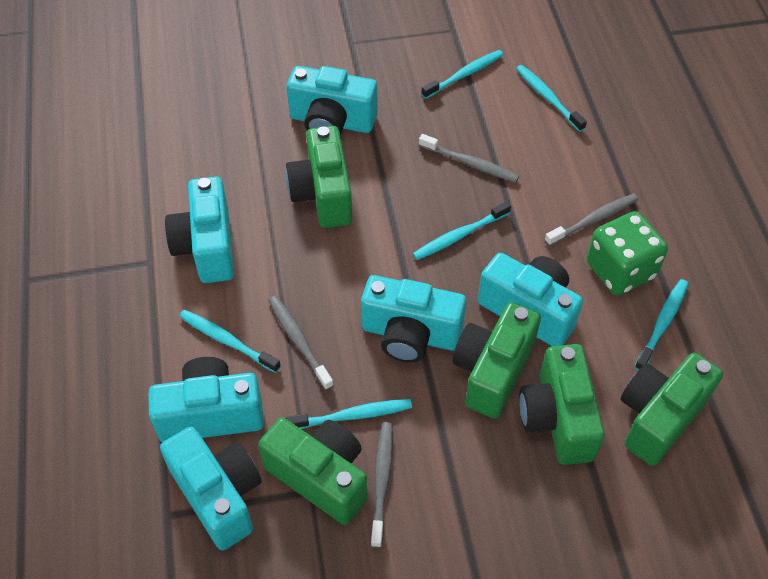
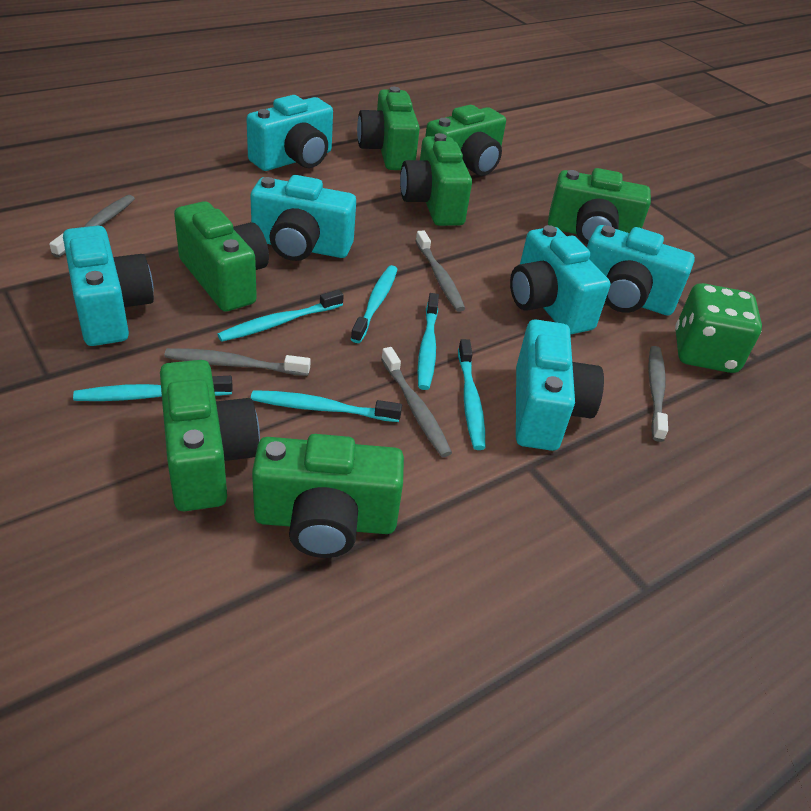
green camera: [258,417,368,525] [286,126,352,228] [452,302,541,419] [519,344,605,465] [621,353,723,466] = 5 -> [160,360,260,511] [174,201,269,312] [252,434,404,558] [357,87,420,170] [400,133,472,226] [425,105,506,176] [548,168,651,245] = 7
grey toothbrush: [268,296,334,390] [371,422,393,548] [419,134,519,183] [545,193,638,246] = 4 -> [49,195,135,258] [164,348,310,376] [381,347,452,457] [415,230,465,312] [648,346,668,442] = 5

